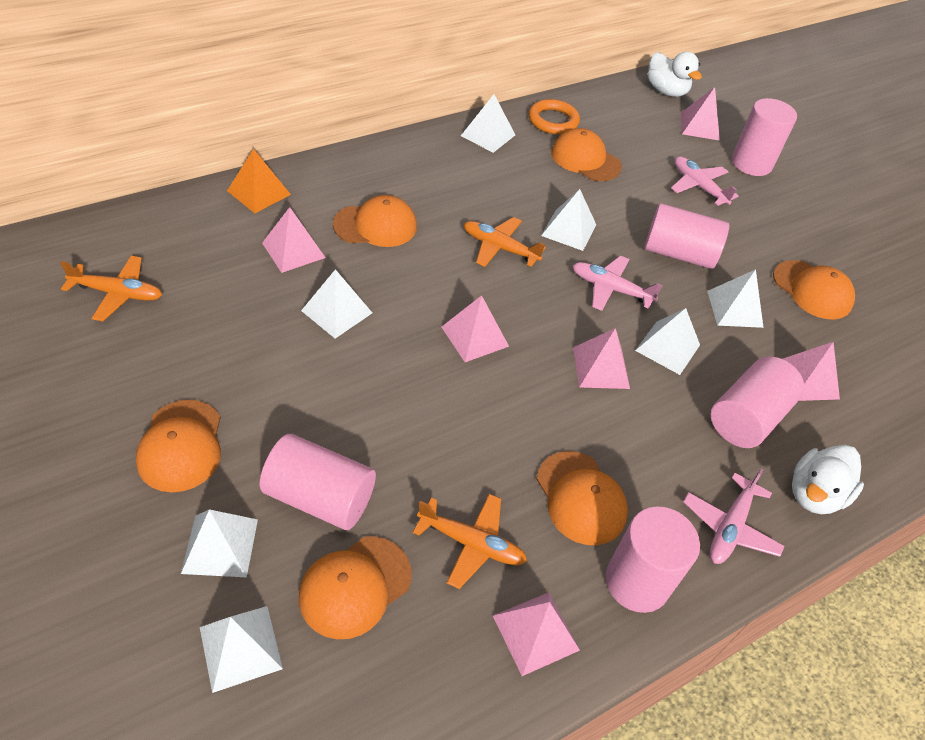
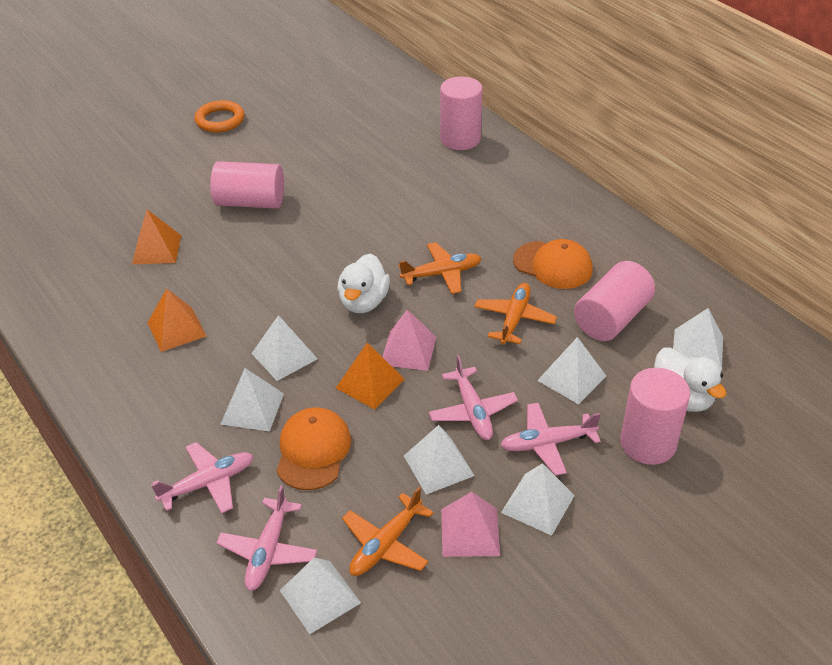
orange cap: [136,400,221,492] [299,536,411,639] [333,195,417,247] [536,451,628,545] [551,128,622,181] [773,260,855,319] = 6 -> [277,407,351,490] [513,239,593,289] = 2
orange pyramid: [227,149,291,213] = 1 -> [132,210,181,264] [148,289,206,352] [336,342,405,409] = 3
pink cylinder: [260,434,376,530] [606,506,700,613] [645,203,729,269] [711,356,804,448] [732,98,797,176] = 5 -> [210,161,284,209] [440,77,482,150] [574,261,655,341] [620,368,690,465] = 4
pink plane: [572,256,663,311] [671,156,739,206] [683,468,785,564] = 3 -> [151,442,253,513] [216,485,317,591] [429,355,518,440] [500,403,601,476] = 4
pink pyramid: [262,207,326,273] [441,295,509,362] [493,592,580,676] [573,328,630,389] [681,87,720,141] [783,342,840,401] = 6 -> [383,309,436,371] [441,492,500,557] = 2

